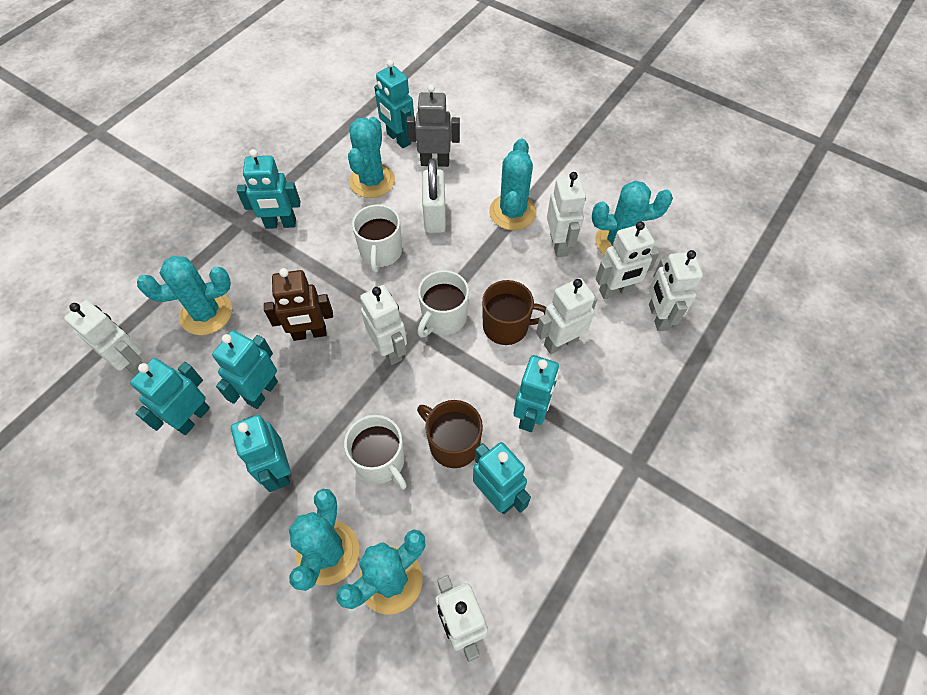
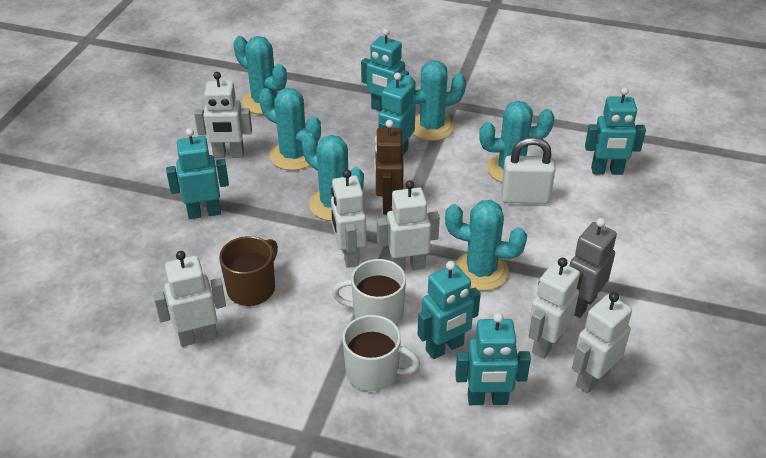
brown mug: [417,400,483,468] [482,280,546,345] = 2 -> [219,236,278,306] = 1
turquoise robot: [130,358,210,435] [212,330,278,409] [231,415,291,492] [237,149,300,229] [374,59,414,148] [473,442,531,514] [514,355,559,432] = 7 -> [166,128,229,219] [361,29,409,111] [379,73,416,155] [417,261,481,359] [455,313,531,405] [585,87,646,175] = 6
white mug: [344,415,407,490] [352,204,402,273] [417,270,469,338] = 3 -> [332,259,406,325] [342,315,420,391] = 2
white robot: [64,300,143,376] [360,285,407,365] [435,575,488,662] [536,278,597,354] [547,172,586,257] [596,221,659,299] [649,250,703,331] = 7 -> [153,251,226,347] [194,72,252,158] [331,170,366,268] [377,180,440,271] [528,258,580,359] [572,292,632,393] = 6

